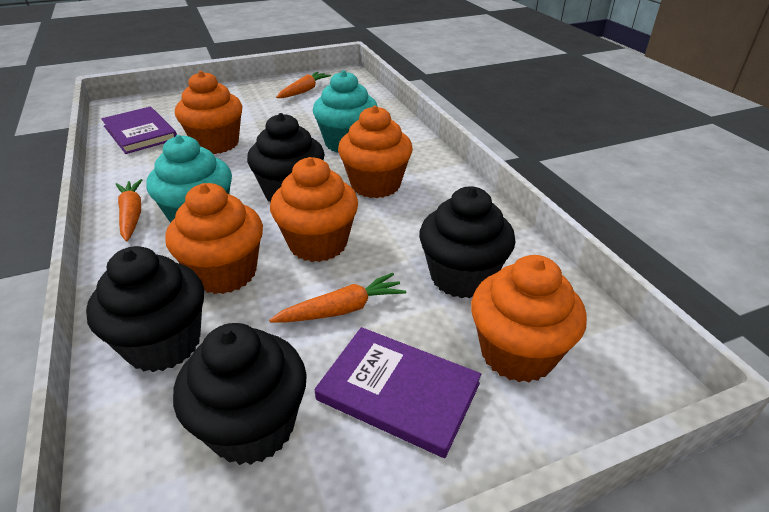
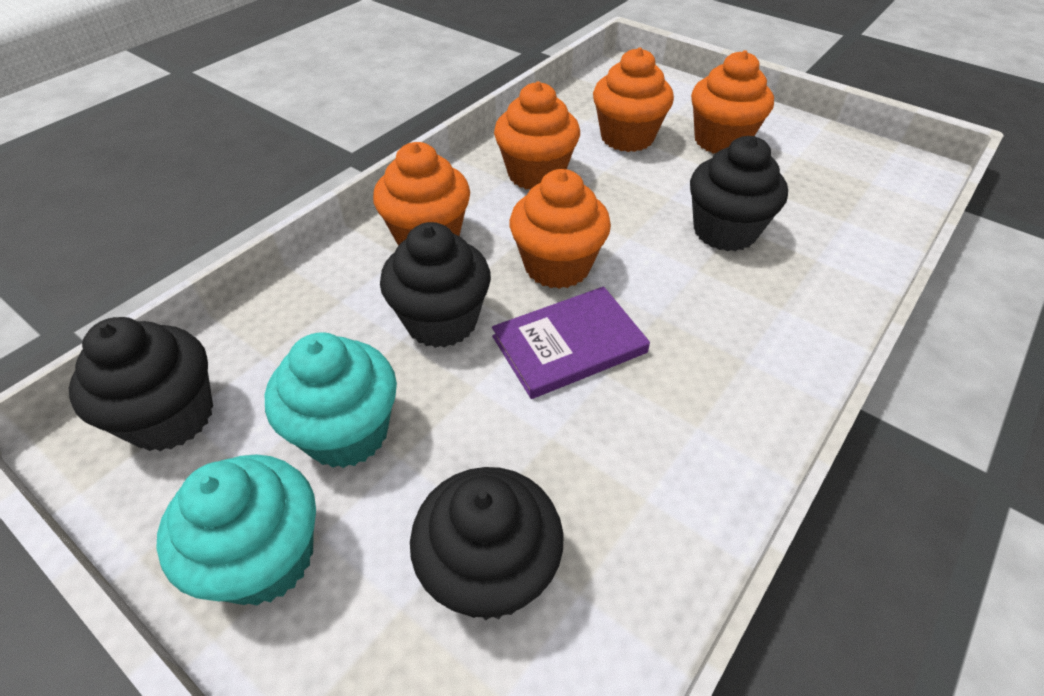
orange carrot: [115,179,142,241] [269,273,406,322] [276,72,331,98] = 3 -> none = 0
purple book: [101,106,177,154] [315,327,481,458] = 2 -> [492,286,650,399] = 1

